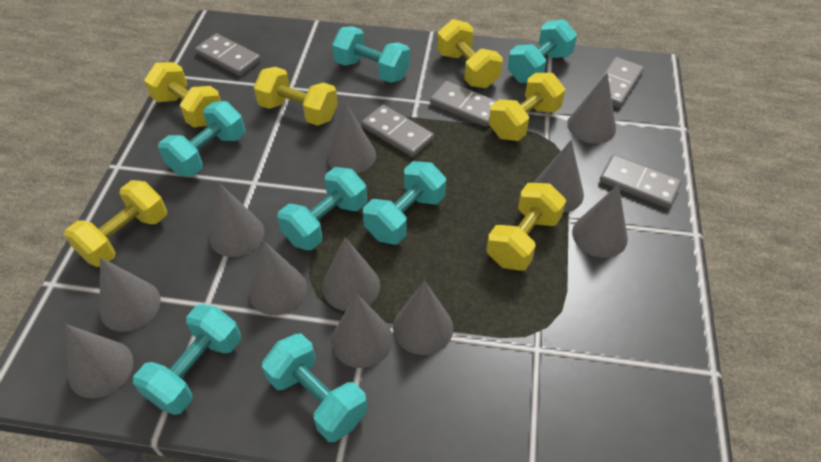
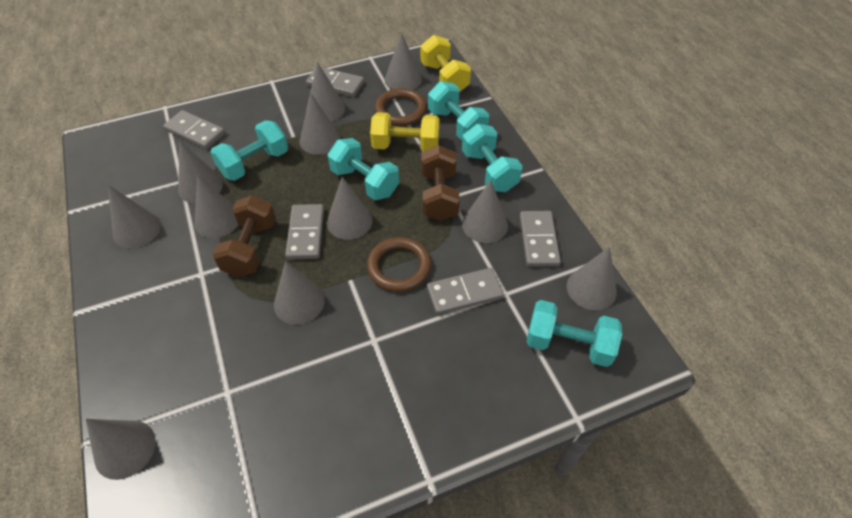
brown dumbbell: none = 0 -> [212,195,276,277] [421,145,460,221] = 2
brown ring: none = 0 -> [367,237,431,292] [375,88,427,126] = 2
turquoise dumbbell: [133,304,241,415] [158,101,245,176] [262,334,368,442] [277,167,367,250] [332,26,410,83] [363,161,446,244] [508,20,577,83] = 7 -> [210,120,288,181] [327,138,399,200] [428,81,489,140] [462,124,523,192] [526,300,622,367] = 5
yellow dumbbell: [64,180,167,267] [144,62,221,128] [254,67,338,126] [437,19,503,88] [486,183,566,271] [489,73,565,141] = 6 -> [370,112,440,152] [420,35,471,92] = 2

